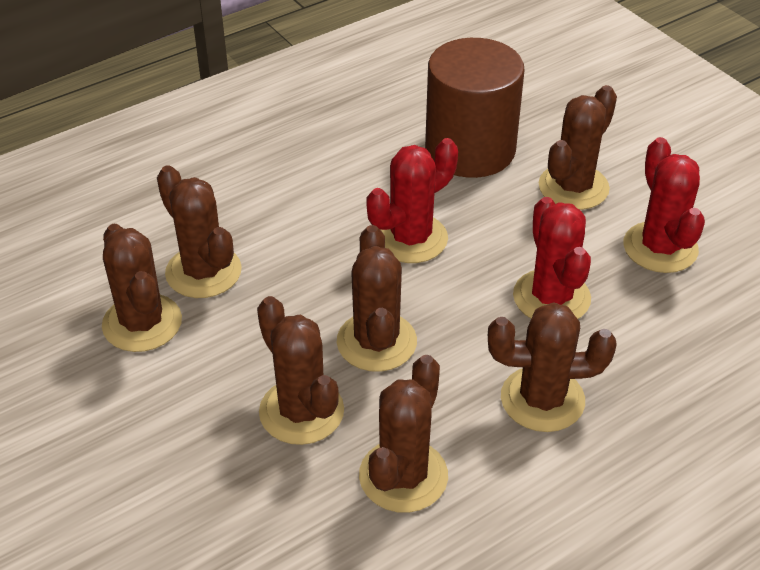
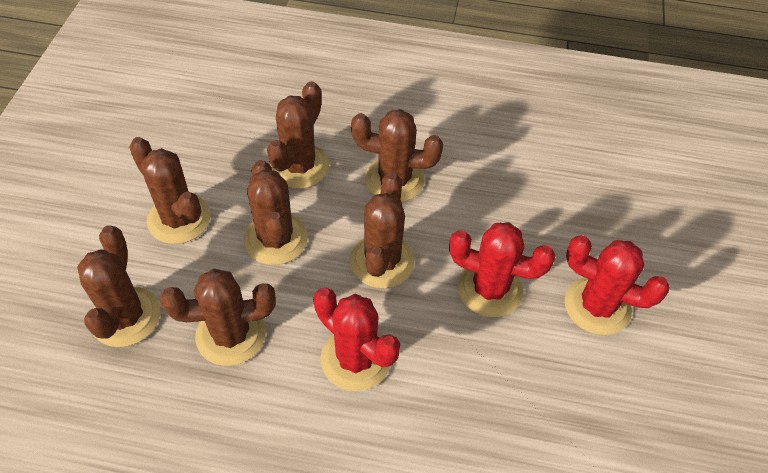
brown cylinder: [425,38,525,178] = 1 -> none = 0

